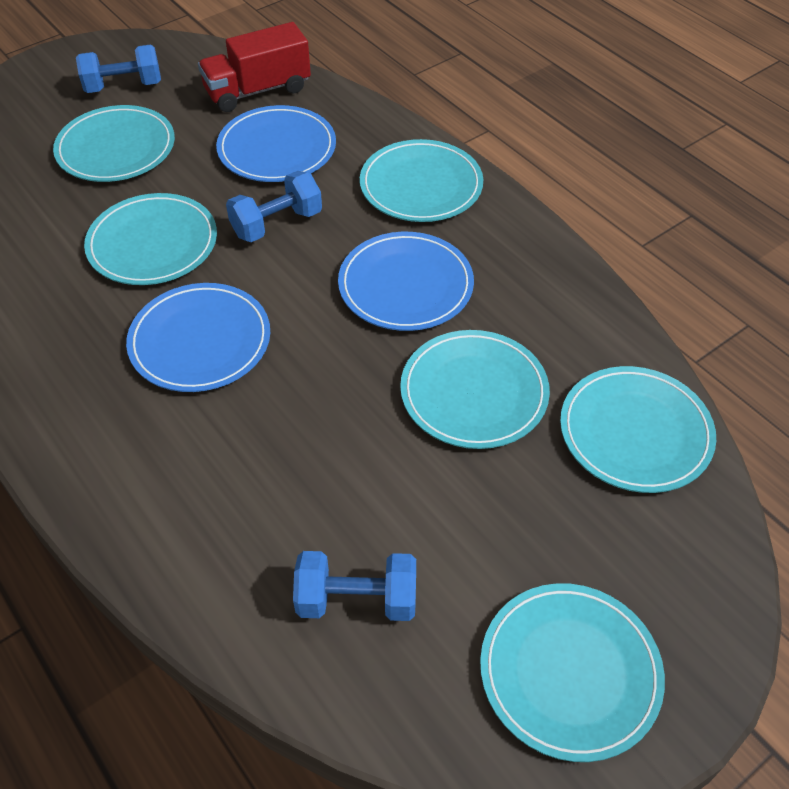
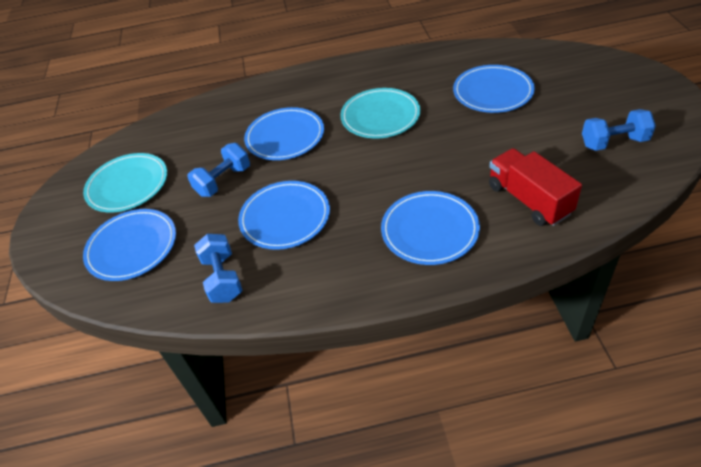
blue plate: [126,283,270,392] [216,105,336,182] [338,232,474,331] = 3 -> [83,209,176,281] [238,181,330,250] [244,107,324,160] [381,191,480,265] [453,65,535,113] = 5
turquoise plate: [53,105,175,182] [84,193,217,285] [360,139,483,222] [400,330,550,449] [480,583,665,762] [560,366,716,493] = 6 -> [83,153,167,213] [340,88,420,138] = 2

